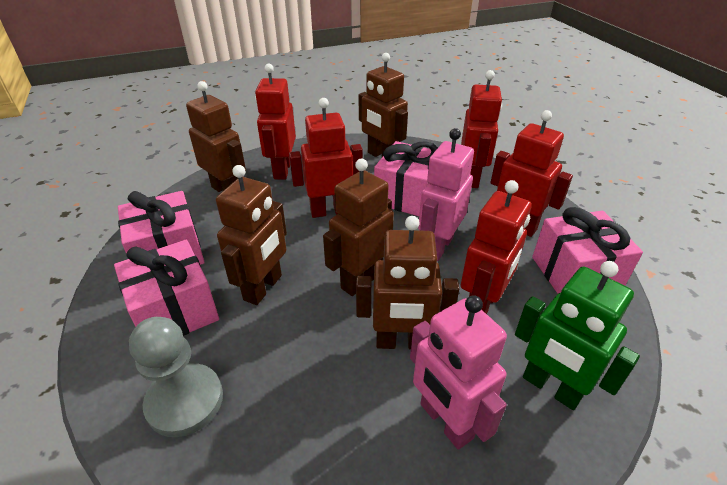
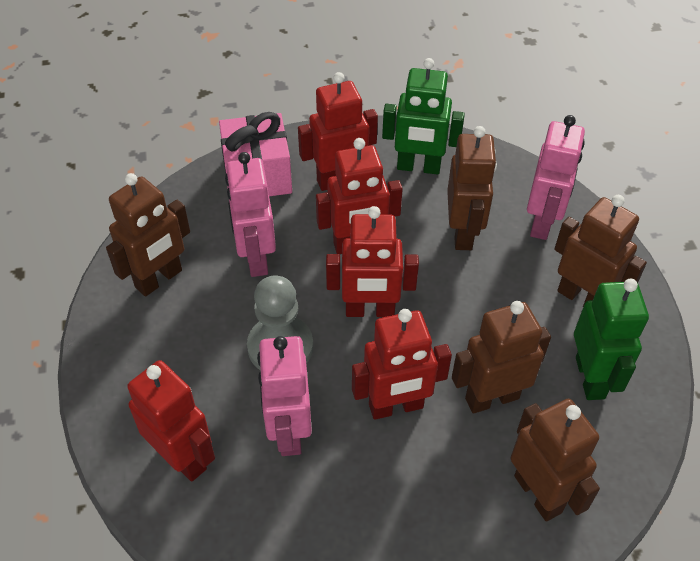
green robot: [515,261,640,410] = 1 -> [382,58,465,175] [574,278,649,400] = 2
pink gift: [114,240,219,336] [118,191,205,265] [374,141,438,216] [532,207,643,294] = 4 -> [219,112,292,196] = 1
pink robot: [410,295,507,450] [418,128,474,261] = 2 -> [225,152,276,277] [257,336,312,456] [527,115,585,240] = 3

